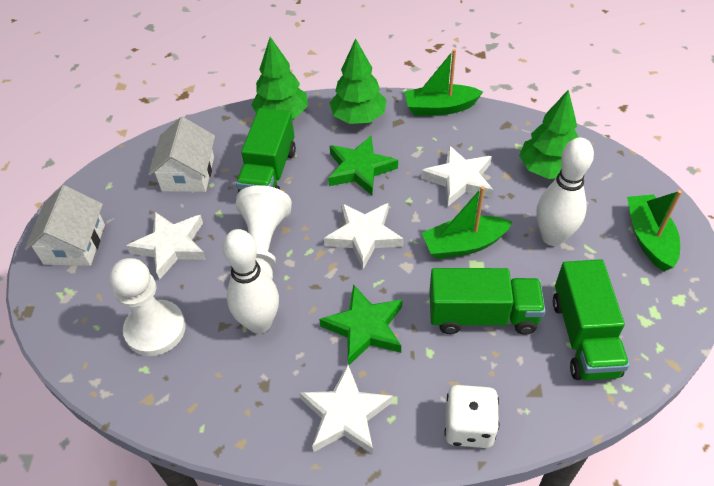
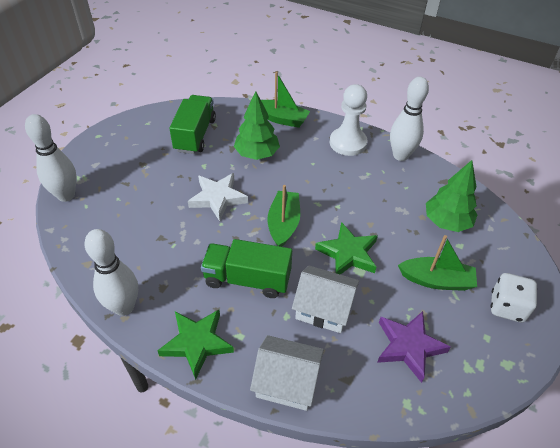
green tree: [251,37,308,119] [330,38,386,124] [519,90,579,179] = 3 -> [234,91,280,160] [426,160,478,232] = 2
green truck: [236,108,296,193] [429,268,545,335] [553,259,629,380] = 3 -> [169,95,216,154] [201,239,292,298] = 2
purple star: none = 0 -> [377,311,451,383] = 1
white bowling pin: [223,229,279,334] [536,138,594,246] = 2 -> [25,114,76,202] [84,229,138,316] [390,77,429,161] = 3
white pawn: [109,258,186,356] [236,185,292,279] = 2 -> [330,84,367,156] = 1
white star: [127,212,206,280] [300,365,393,454] [324,203,404,269] [421,145,493,206] = 4 -> [188,173,248,221] = 1

